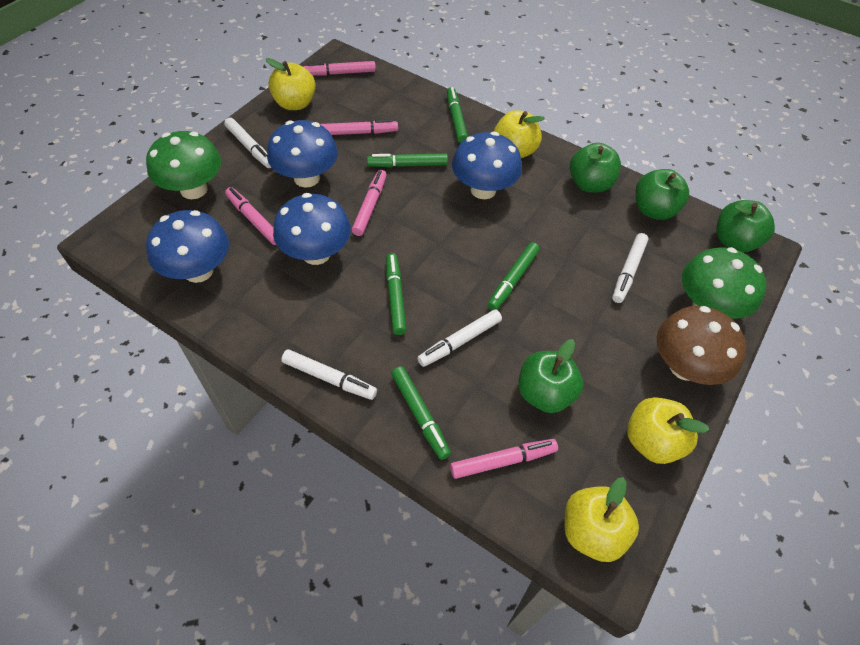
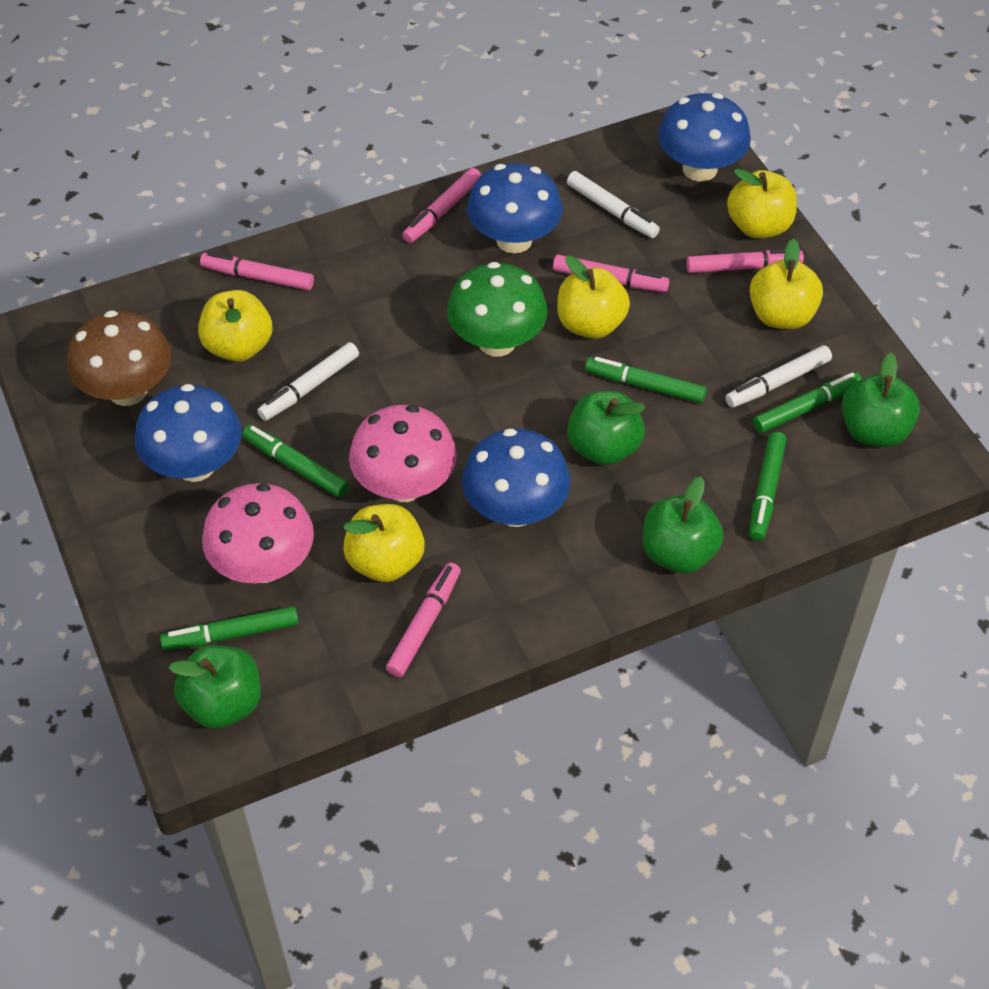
green mushroom: [146,131,221,199] [682,247,767,319] = 2 -> [447,262,548,357] = 1
pink mushroom: none = 0 -> [202,483,314,583] [349,405,457,502] = 2
white marker: [224,118,271,168] [281,350,377,400] [417,309,502,367] [612,233,648,303] = 4 -> [257,342,359,421] [567,171,660,238] [726,345,832,408] = 3
yellow apple: [266,58,316,110] [494,110,545,158] [564,477,639,562] [627,397,709,464] = 4 -> [198,290,273,362] [343,504,425,582] [557,256,630,339] [727,169,797,238] [749,239,823,329] = 5

